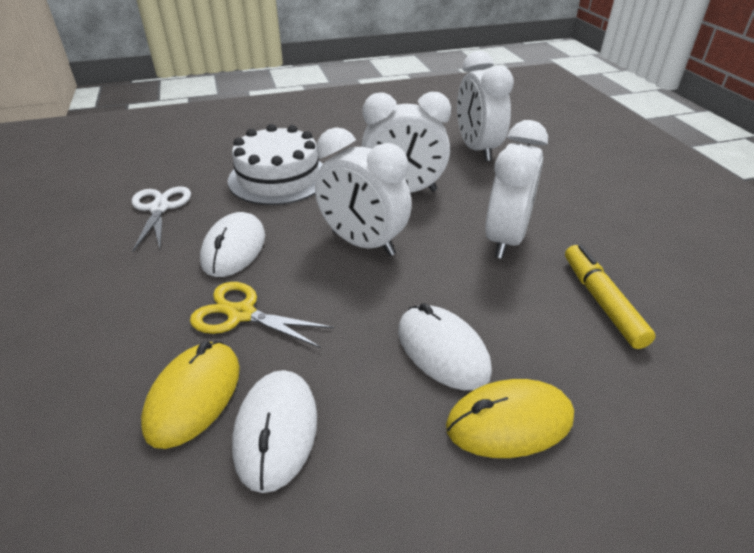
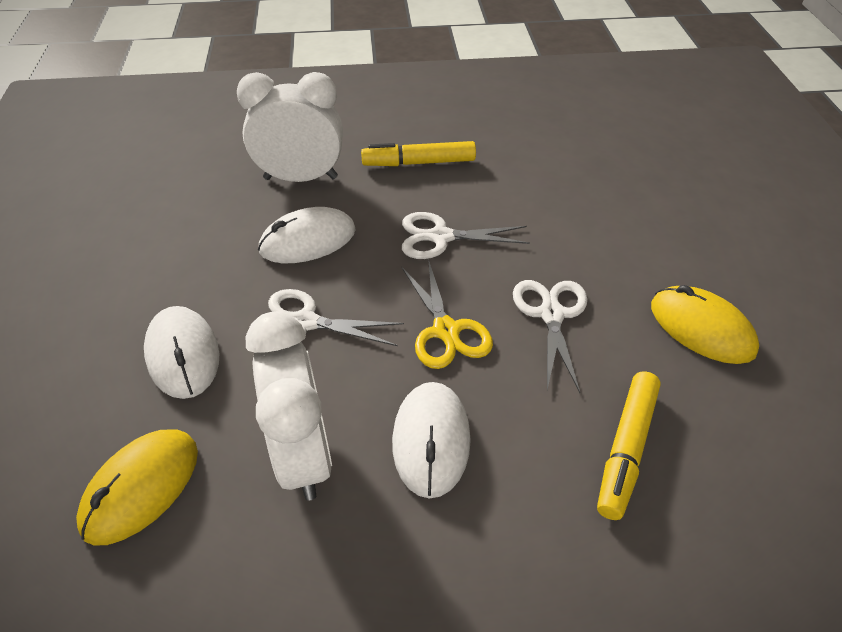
white cake: [228,124,323,205] = 1 -> none = 0
white clock: [315,127,412,256] [362,92,451,193] [457,51,514,161] [485,120,548,259] = 4 -> [237,72,343,182] [246,311,332,501] = 2
white scissors: [132,186,191,252] = 1 -> [268,289,404,346] [402,212,530,259] [513,280,587,393] = 3
yellow marker: [565,245,656,349] = 1 -> [361,141,476,166] [597,371,661,520] = 2

